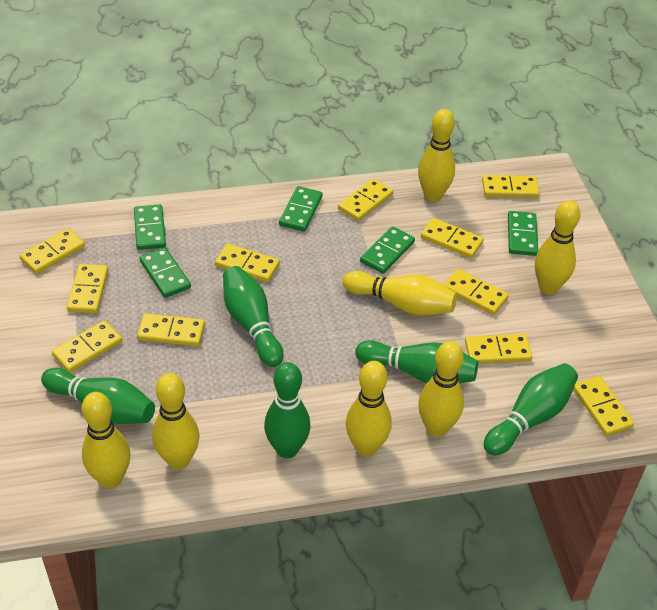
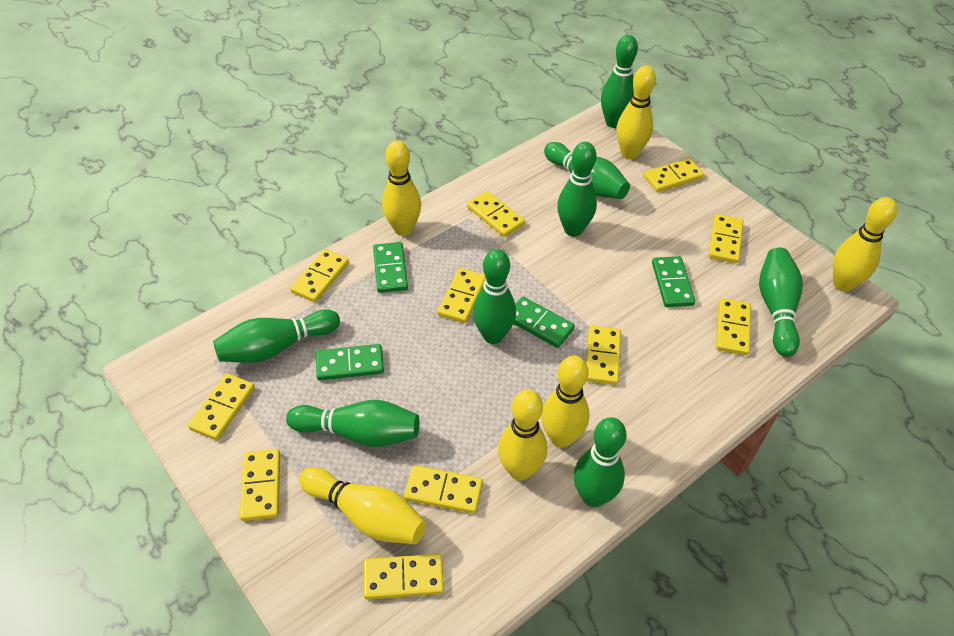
green bowling pin: [41,368,155,424] [223,266,284,367] [264,362,311,458] [355,340,478,384] [483,363,578,456] = 5 -> [213,309,340,363] [286,400,420,447] [473,249,516,344] [544,142,630,199] [557,142,597,237] [574,417,627,507] [601,35,638,128] [759,247,803,357] = 8
green domino: [134,205,166,250] [140,247,191,298] [279,186,323,232] [360,226,415,274] [508,211,538,256] = 5 -> [316,344,384,380] [373,242,408,293] [514,297,575,348] [652,256,695,307] = 4
yellow bowling pin: [81,392,131,488] [152,373,200,470] [343,271,457,316] [346,361,392,457] [418,109,455,201] [418,341,464,437] [535,200,580,294] = 7 -> [299,467,426,544] [382,141,421,236] [498,390,547,481] [541,356,590,448] [617,65,656,159] [833,197,897,292] = 6

